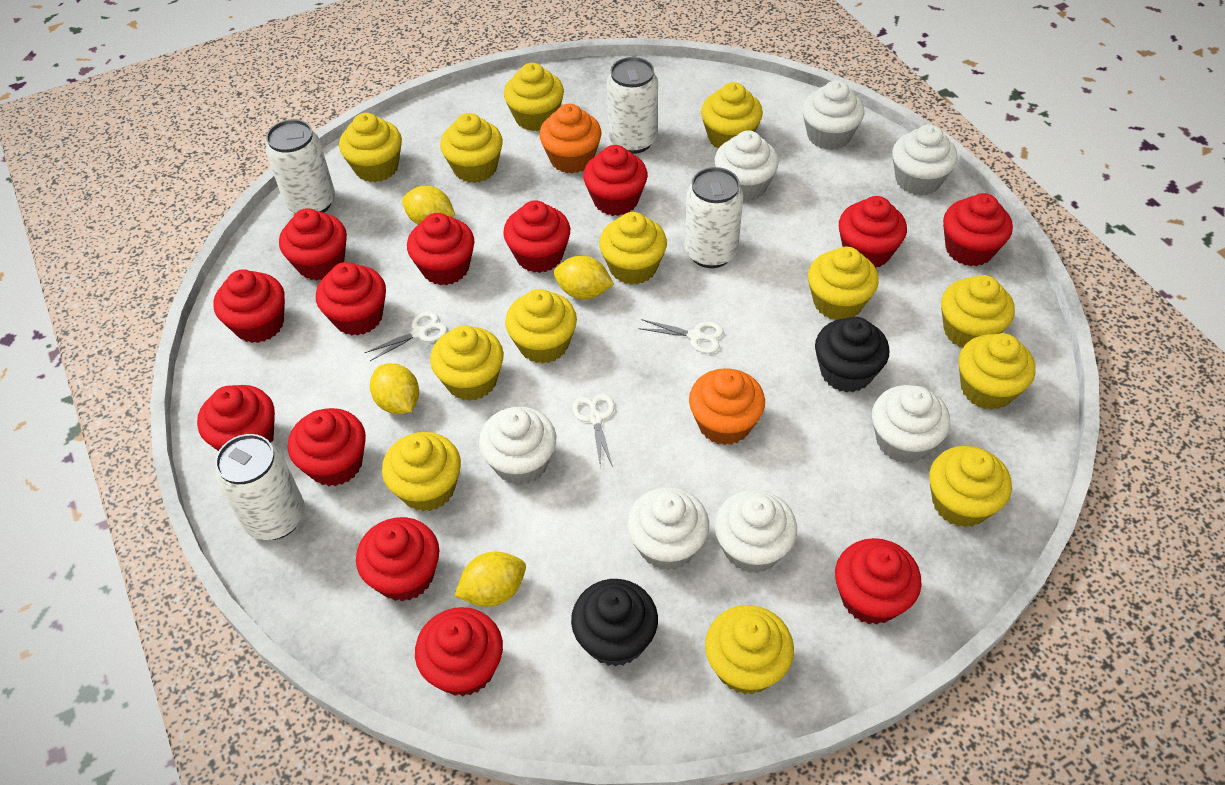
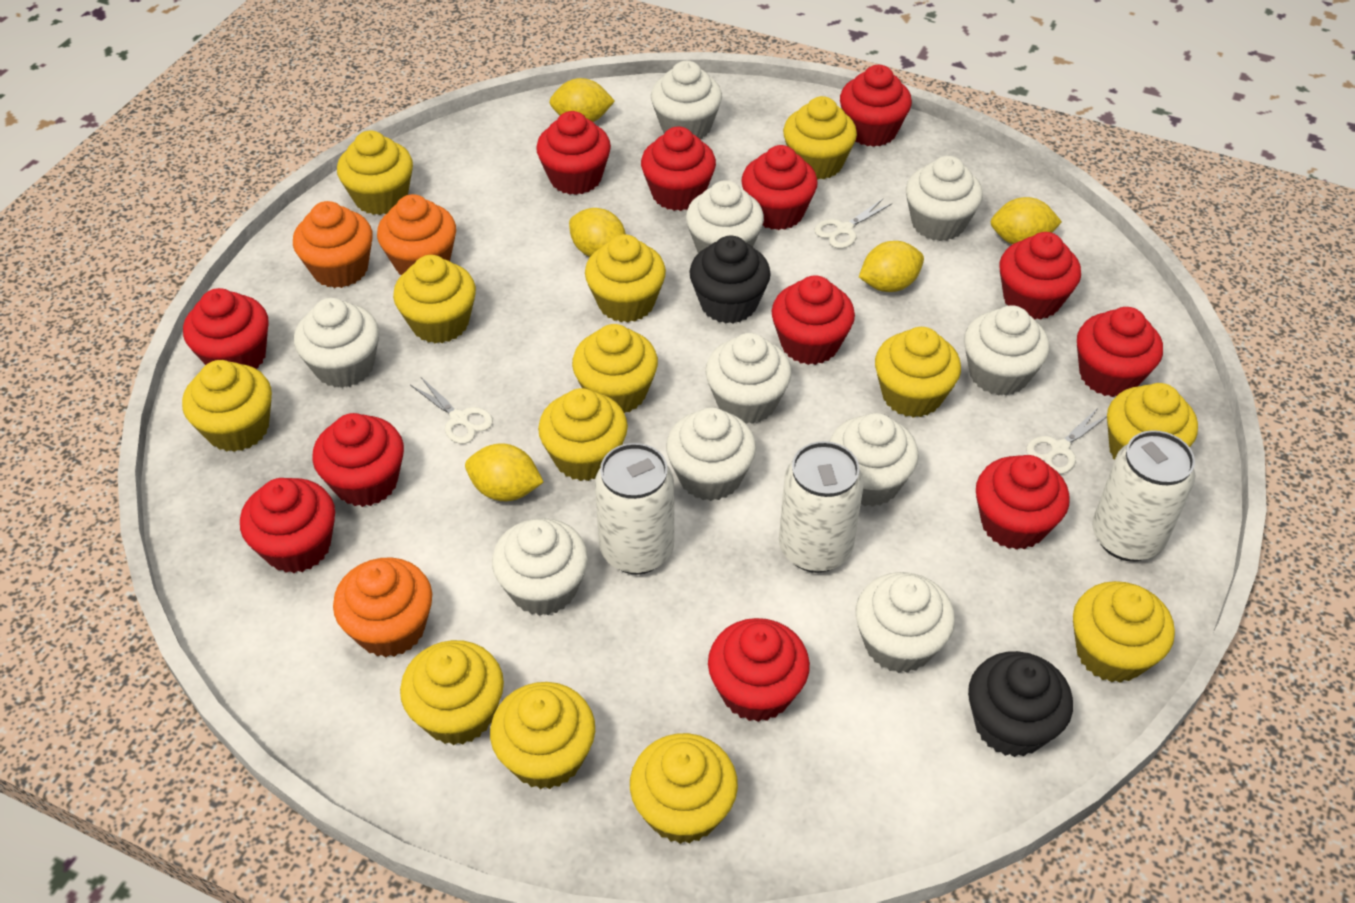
orange cupcake: [539,104,602,174] [689,368,765,445] = 2 -> [293,201,373,288] [333,557,432,658] [377,194,456,275] = 3
red cupcake: [197,385,275,451] [214,270,285,343] [279,208,347,281] [288,408,366,486] [316,262,386,336] [356,517,439,601] [407,213,474,285] [415,607,503,696] [503,200,570,273] [583,145,648,216] [835,538,922,625] [839,196,907,268] [943,193,1013,266] = 13 -> [183,288,269,369] [240,478,335,573] [312,413,404,507] [536,111,611,195] [641,126,716,211] [708,618,810,722] [741,145,818,230] [772,275,855,365] [840,65,912,147] [976,455,1070,550] [1000,232,1081,320] [1077,307,1163,397] = 12
white can: [215,434,305,540] [266,119,335,213] [607,57,658,154] [684,167,743,268] = 4 -> [595,443,674,574] [779,441,864,573] [1092,430,1195,562] = 3
white cupcake: [479,407,556,485] [627,487,709,570] [714,490,797,573] [715,131,779,202] [802,80,864,150] [872,385,950,463] [892,124,957,196] = 7 -> [294,298,379,388] [492,518,588,616] [651,61,722,139] [666,408,756,501] [686,180,764,253] [705,333,792,424] [829,413,919,507] [855,572,955,673] [906,156,983,241] [964,305,1050,396] = 10
yellow lemon: [370,363,419,414] [402,186,455,225] [454,552,526,607] [554,255,614,300] = 4 -> [465,443,543,501] [549,78,615,122] [569,208,626,257] [859,241,924,292] [991,197,1062,244] = 5

